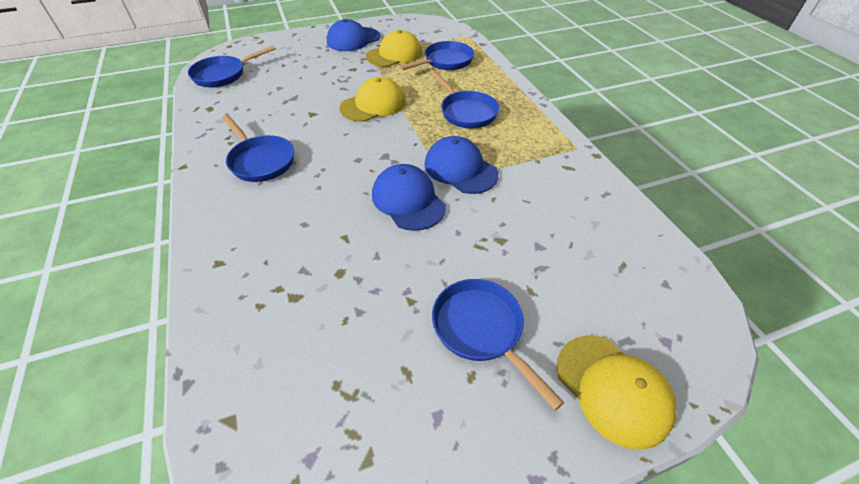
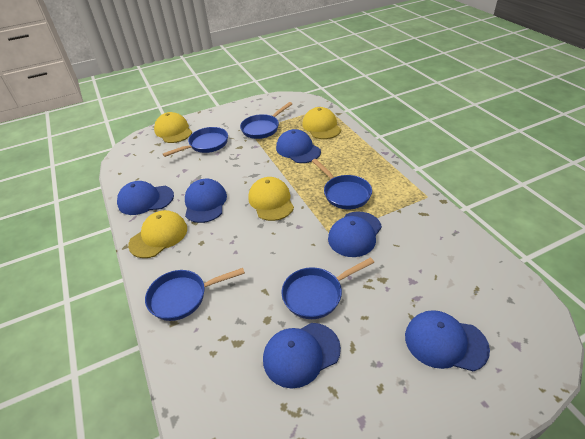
blue cap: [327,19,381,51] [372,164,446,231] [424,136,499,194] = 3 -> [117,181,174,215] [185,179,227,223] [263,323,341,389] [276,129,321,163] [328,212,382,257] [405,310,490,372] = 6
yellow cap: [339,77,405,122] [366,30,422,67] [557,335,677,450] = 3 -> [128,210,187,258] [154,112,192,143] [248,177,294,221] [302,107,341,139] = 4

